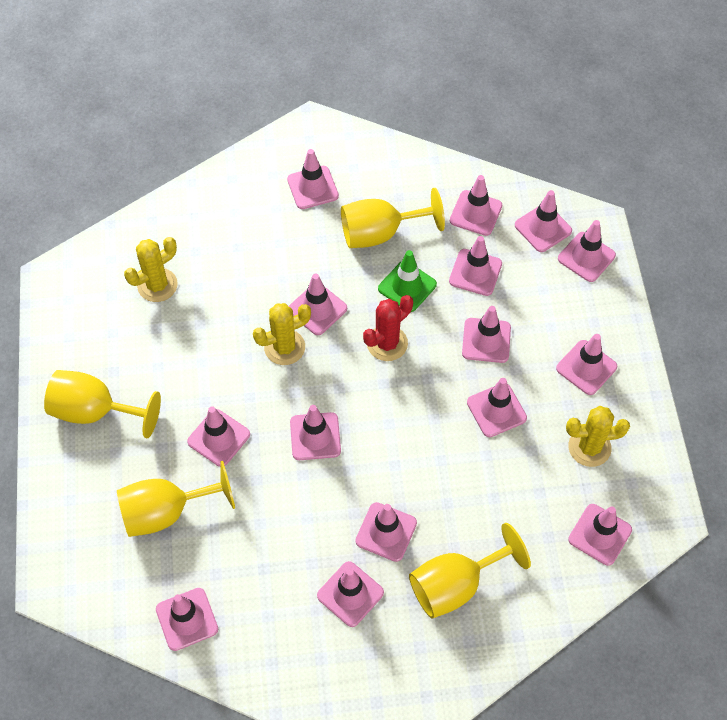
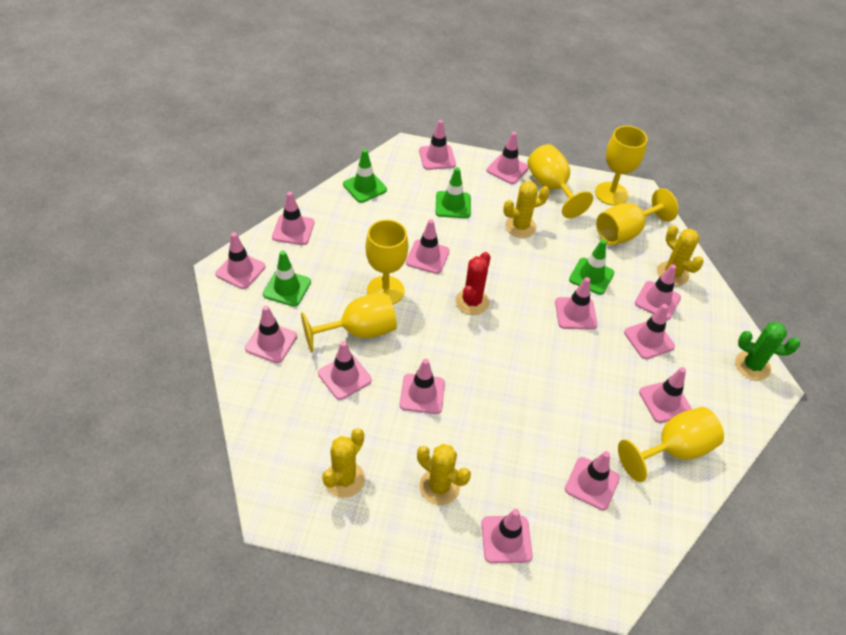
green cactus: none = 0 -> [735,322,800,380] = 1
green traffic cone: [378,250,437,312] = 1 -> [263,250,311,307] [343,149,387,203] [436,167,471,218] [569,240,614,295] = 4
pink traffic cone: [156,588,218,651] [187,406,250,467] [287,149,339,209] [289,273,347,335] [290,405,341,460] [317,561,384,627] [355,502,417,562] [449,236,502,296] [450,175,502,236] [462,306,511,363] [467,378,527,437] [515,190,572,252] [556,334,617,395] [558,220,616,282] [568,504,632,566] = 15 -> [215,232,265,289] [245,305,297,363] [272,192,314,245] [318,341,372,400] [400,359,445,414] [406,219,450,274] [419,120,456,170] [481,509,533,563] [487,132,529,184] [555,277,598,329] [565,451,620,510] [624,304,675,359] [635,264,681,320] [639,367,692,423] = 14
yellow cactus: [124,237,178,302] [253,303,311,365] [566,406,630,467] = 3 -> [322,428,365,498] [417,444,471,505] [503,181,550,238] [657,225,704,286] = 4
yellow goblet: [44,370,161,438] [117,461,235,537] [341,188,445,248] [409,523,531,619] = 4 -> [301,293,397,352] [365,220,408,304] [527,144,593,218] [595,126,648,206] [596,188,678,245] [618,407,724,482] = 6

